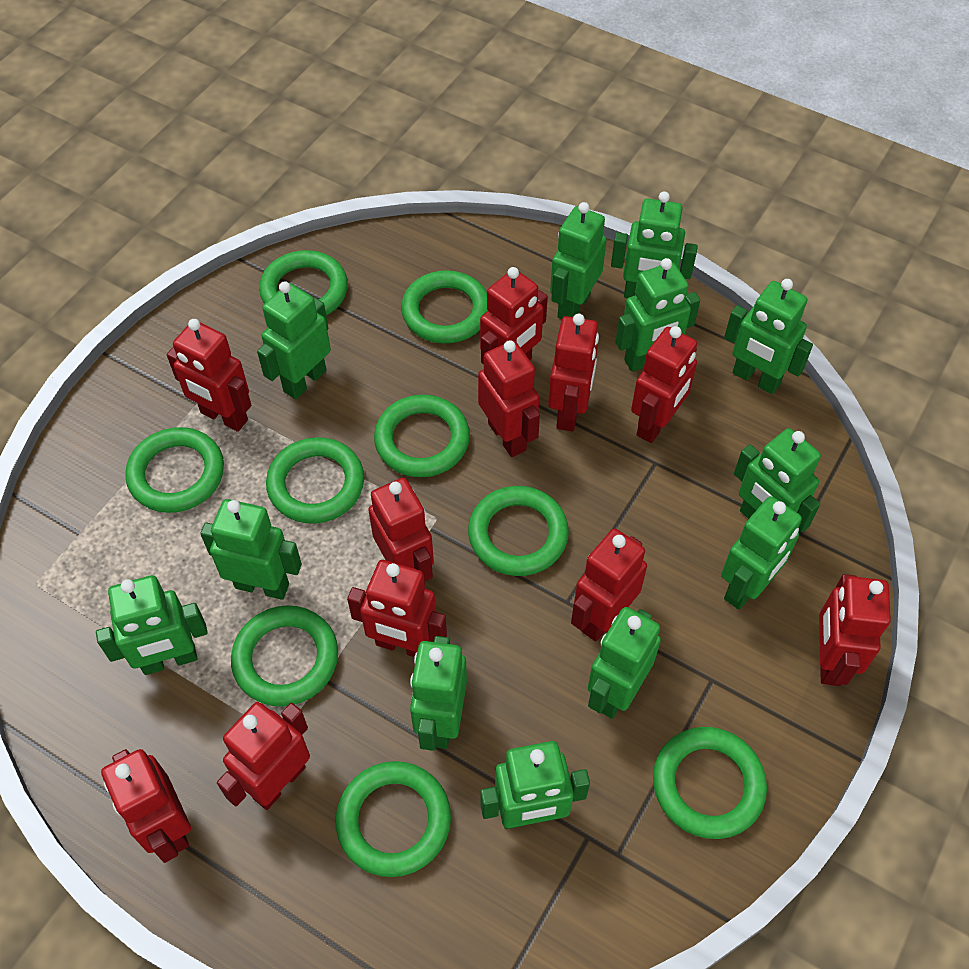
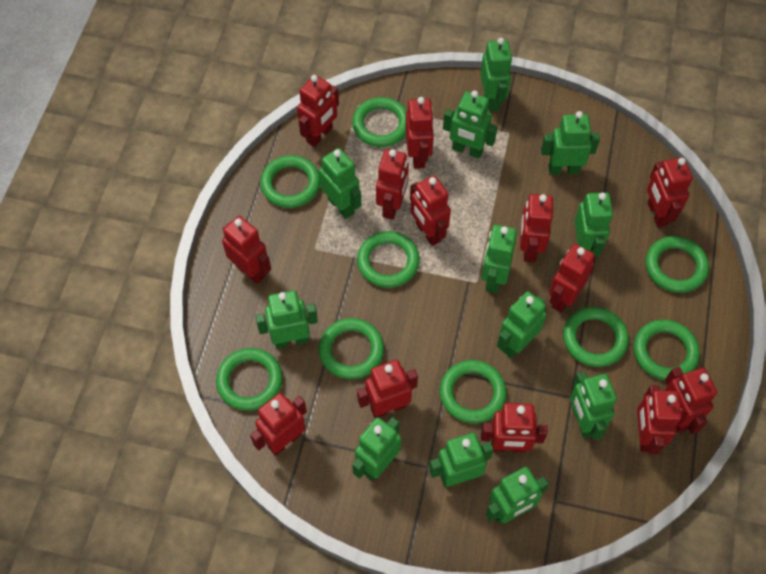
red robot: [101,749,191,863] [167,319,251,432] [217,702,310,810] [347,560,447,657] [368,478,434,583] [478,340,540,457] [480,267,548,365] [548,314,599,432] [571,528,647,642] [631,326,697,443] [819,574,891,686] = 11 -> [222,216,271,284] [250,393,307,456] [297,75,339,147] [357,360,418,419] [376,149,409,220] [405,97,434,169] [410,175,451,246] [481,403,548,453] [520,194,553,262] [549,244,595,313] [637,385,682,455] [647,157,693,228] [665,367,717,434] = 13

